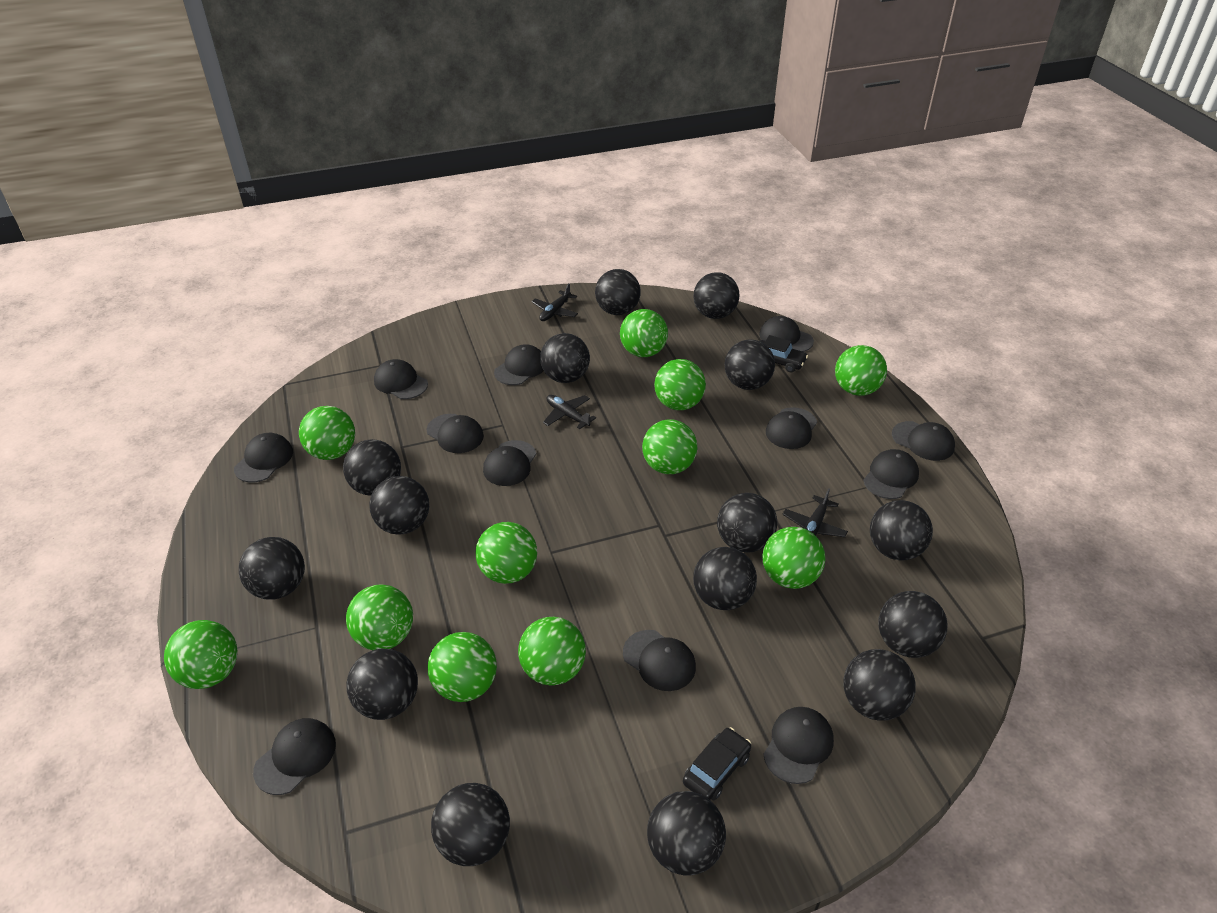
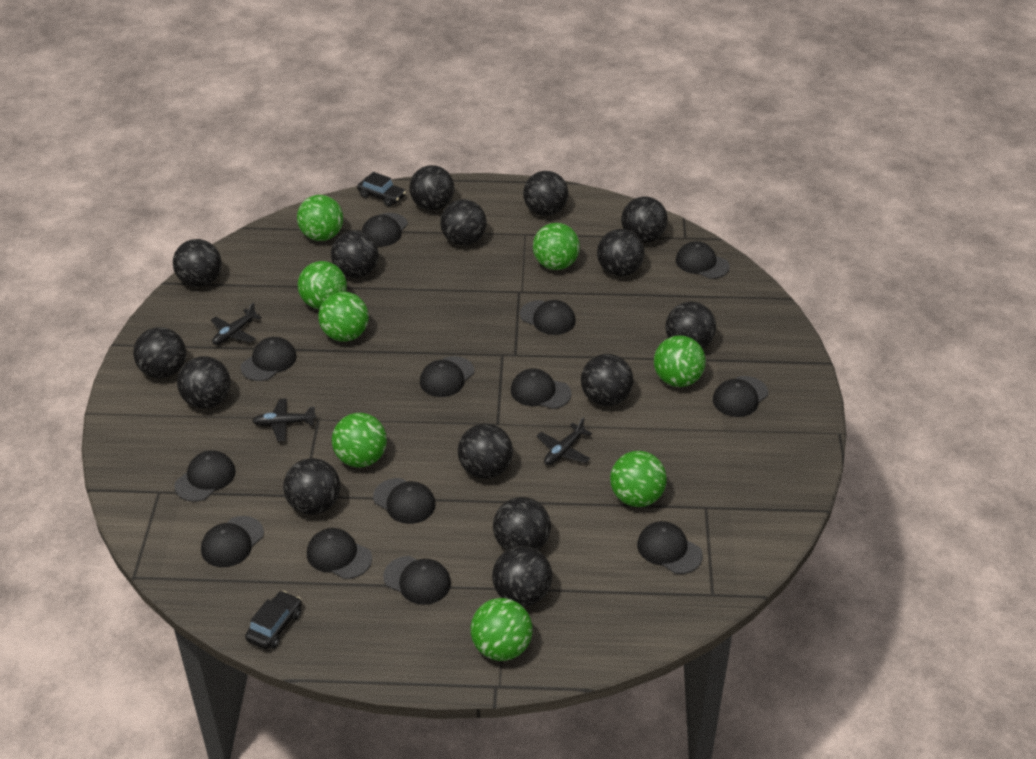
black cap: [234,433,293,483] [253,718,336,795] [374,359,428,399] [427,414,484,453] [483,440,536,486] [494,344,544,385] [623,630,696,691] [759,316,814,352] [763,707,834,784] [766,407,817,449] [863,449,919,499] [892,421,955,461] = 12 -> [174,450,236,502] [201,516,264,567] [241,337,297,381] [307,528,372,579] [362,213,408,247] [373,478,435,524] [383,556,451,605] [420,356,474,397] [511,368,571,409] [520,300,576,335] [637,521,703,574] [675,241,730,279] [713,376,768,417] = 13
green ball: [164,620,237,689] [299,406,355,460] [346,584,413,650] [427,632,497,702] [475,522,537,584] [518,617,586,686] [620,309,668,357] [642,419,697,474] [654,359,706,410] [762,527,825,589] [835,345,887,396] = 11 -> [297,195,343,241] [298,261,347,309] [318,292,369,342] [332,413,387,468] [471,598,532,661] [533,223,580,270] [610,451,667,507] [654,335,706,387] = 8

